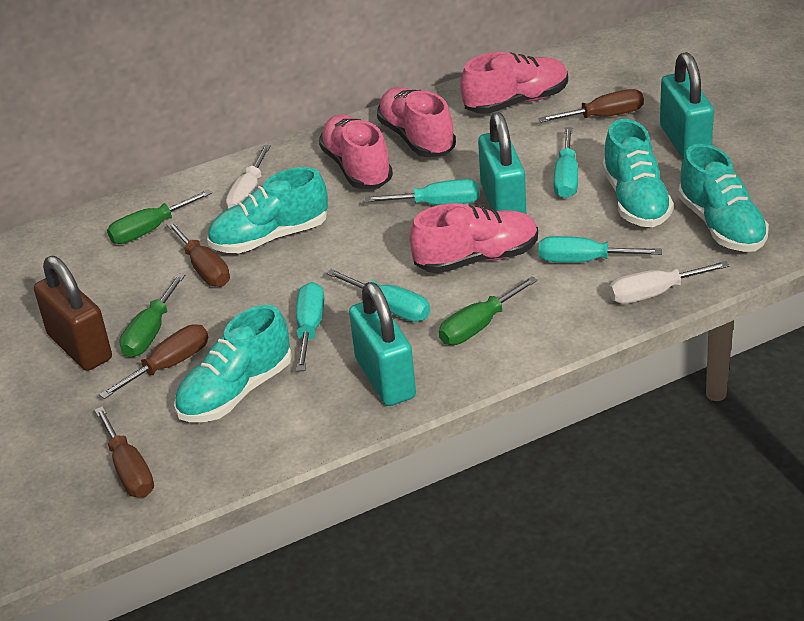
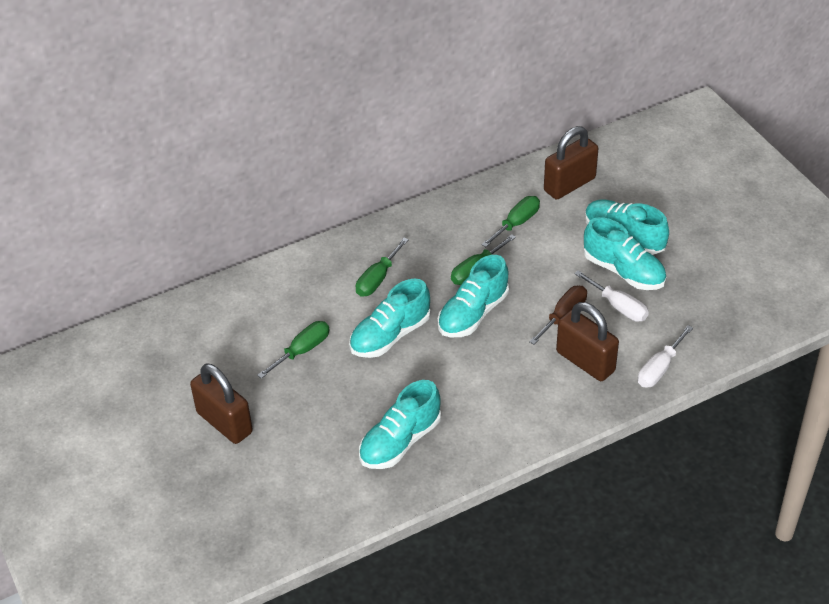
brown padlock: [34,256,112,371] = 1 -> [190,364,253,444] [544,126,598,199] [556,302,619,381] = 3
brown screwdriver: [95,406,154,498] [99,324,208,399] [166,221,230,287] [538,89,644,122] = 4 -> [529,286,587,345] = 1
green screwdriver: [107,189,212,244] [119,273,186,358] [439,276,538,345] = 3 -> [257,321,330,379] [356,238,409,297] [451,234,516,285] [481,196,540,247] = 4
pink shoe: [319,115,393,189] [377,87,456,157] [410,203,538,273] [460,52,568,114] = 4 -> none = 0
turquoise padlock: [349,282,416,406] [478,112,526,214] [660,52,714,158] = 3 -> none = 0
turquoise screwdriver: [296,282,324,371] [326,269,430,322] [364,179,479,205] [539,236,662,262] [554,127,578,198] = 5 -> none = 0
turquoise shoe: [174,305,292,422] [207,167,328,253] [602,119,674,227] [678,144,769,252] = 4 -> [349,278,431,358] [359,380,441,469] [438,255,509,337] [584,217,666,290] [585,199,669,255] = 5

